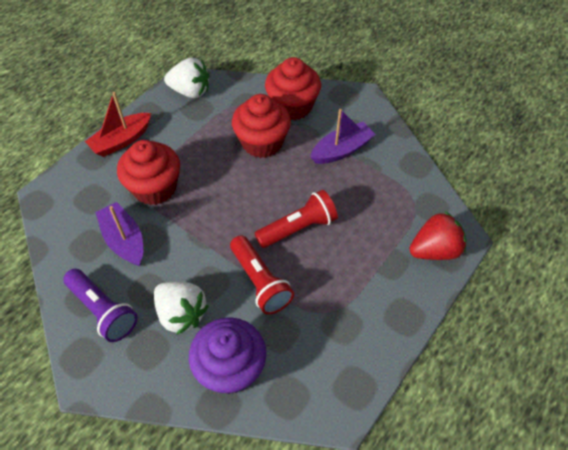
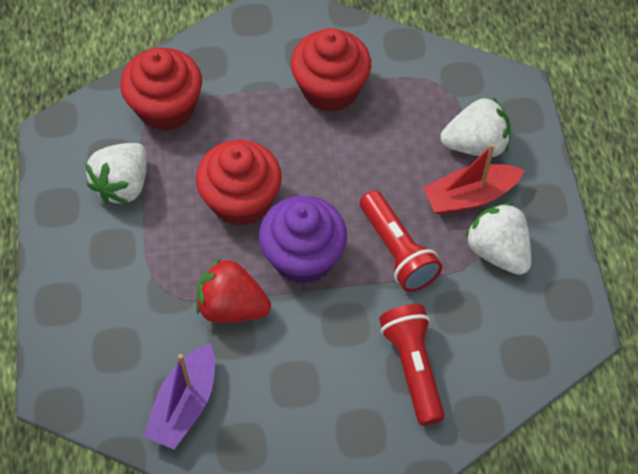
purple boat: [95,202,143,266] [310,109,376,164] = 2 -> [144,344,215,449] = 1
purple flashlight: [63,269,138,342] = 1 -> none = 0
white strawberry: [154,282,209,335] [164,58,209,98] = 2 -> [85,143,147,204] [441,97,511,157] [465,202,531,275] = 3

